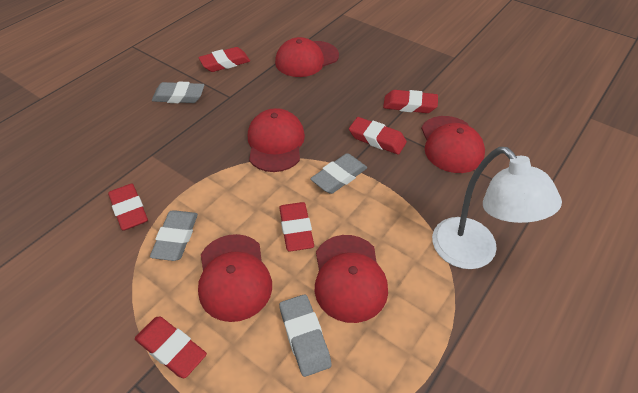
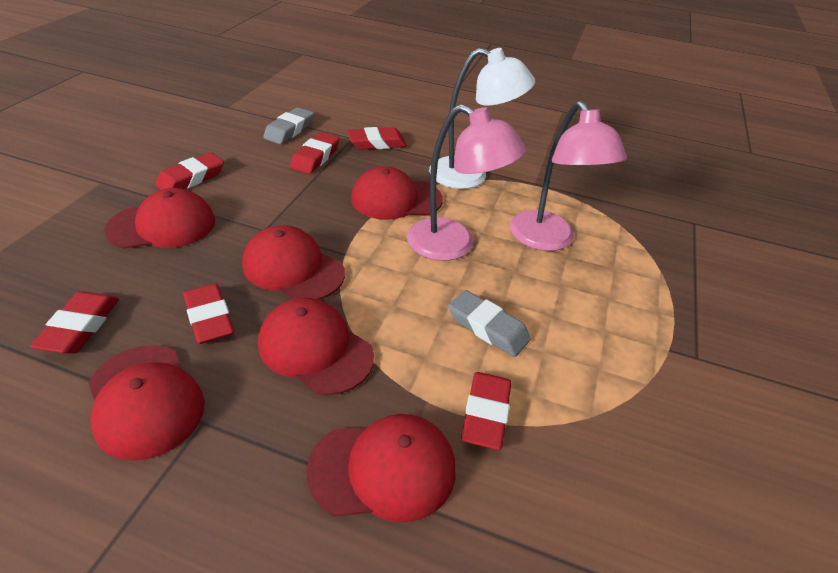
grey eraser: [150,211,198,261] [152,82,205,103] [279,294,332,377] [310,153,367,194] = 4 -> [263,107,314,144] [448,290,531,357] = 2
pink lamp: none = 0 -> [407,104,527,261] [510,101,627,251] = 2
red cap: [198,234,272,322] [248,108,305,172] [275,37,339,77] [315,235,388,323] [421,116,485,173] = 5 -> [88,345,205,461] [105,188,215,249] [242,225,345,300] [258,298,374,395] [306,414,455,523] [351,166,443,220] = 6

